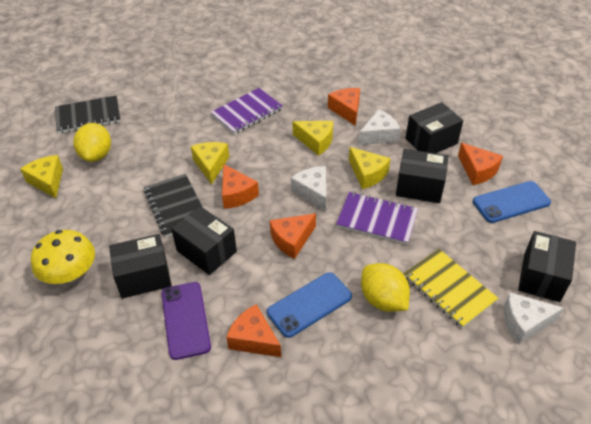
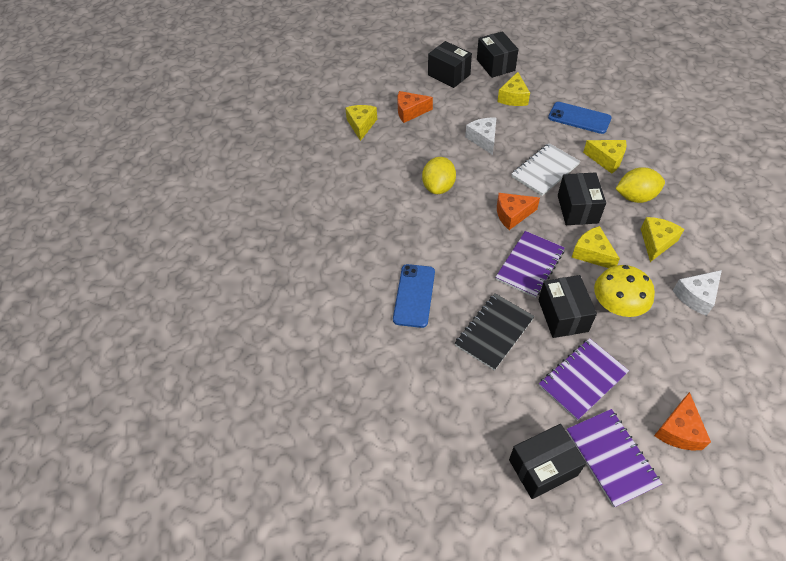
black notebook: [55,96,121,134] [144,174,202,238] = 2 -> [455,293,535,371] = 1
orange cheese: [222,164,259,209] [226,304,281,357] [270,213,316,259] [328,88,360,126] [458,143,503,185] = 5 -> [397,91,433,123] [497,193,540,230] [654,392,711,451] = 3
purple notebook: [210,88,283,134] [336,192,418,245] = 2 -> [495,231,565,298] [539,338,629,421] [567,409,662,507] = 3
purple phone: [162,282,211,360] = 1 -> none = 0
white cheese: [291,166,326,211] [358,109,400,145] [504,292,564,344] = 3 -> [465,118,496,155] [673,270,722,316] = 2
white notebook: none = 0 -> [511,143,580,196] = 1
yellow cheese: [20,155,63,198] [191,142,229,185] [292,121,333,156] [349,147,390,189] = 4 -> [345,105,377,141] [497,72,530,106] [572,226,620,268] [583,140,627,174] [641,217,684,262] = 5
yellow notebook: [404,249,498,328] = 1 -> none = 0

